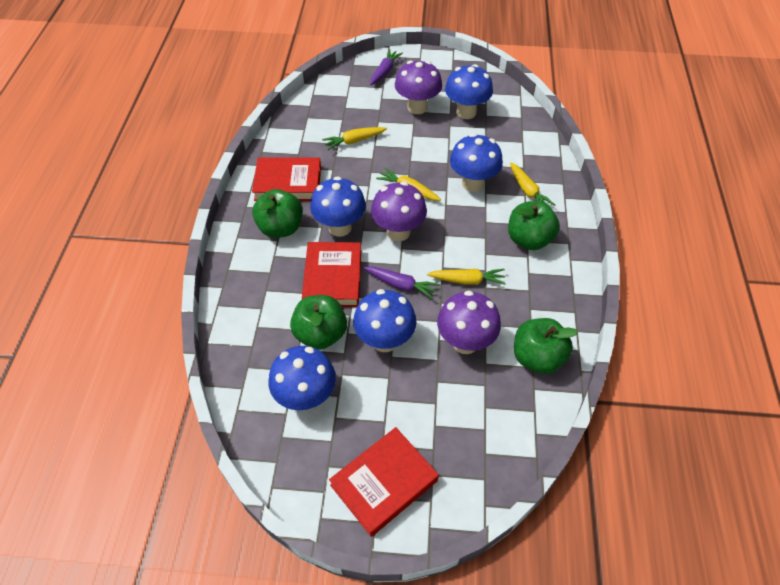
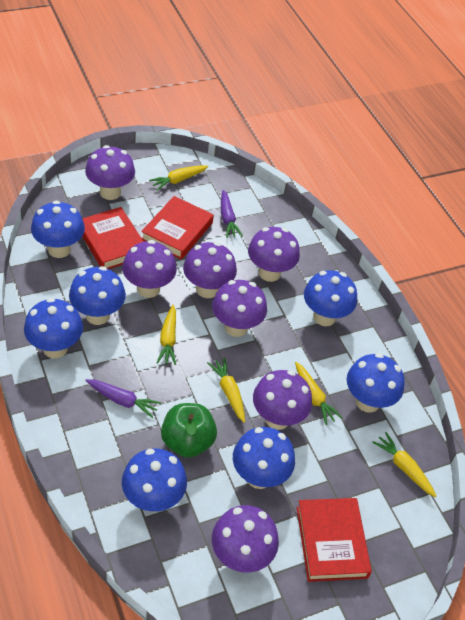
blue mushroom: [269,346,336,410] [310,176,366,237] [353,289,416,352] [445,64,493,119] [450,133,503,192] = 5 -> [24,298,83,358] [31,201,85,258] [69,266,126,325] [122,448,187,512] [233,427,295,489] [304,270,357,326] [347,353,405,413] = 7
green apple: [252,189,303,238] [290,295,347,350] [508,201,560,250] [514,318,578,374] = 4 -> [161,403,217,458] = 1
purple mushroom: [371,182,427,241] [395,60,442,114] [437,290,501,354] = 3 -> [85,145,135,200] [122,240,177,298] [183,242,237,298] [212,280,267,337] [212,505,279,573] [248,227,300,282] [253,370,312,430] = 7
yellow carrot: [322,127,387,150] [376,168,441,201] [427,269,506,285] [510,162,556,206] = 4 -> [149,165,208,191] [157,305,176,365] [207,358,245,423] [295,362,343,425] [372,432,436,497] = 5

